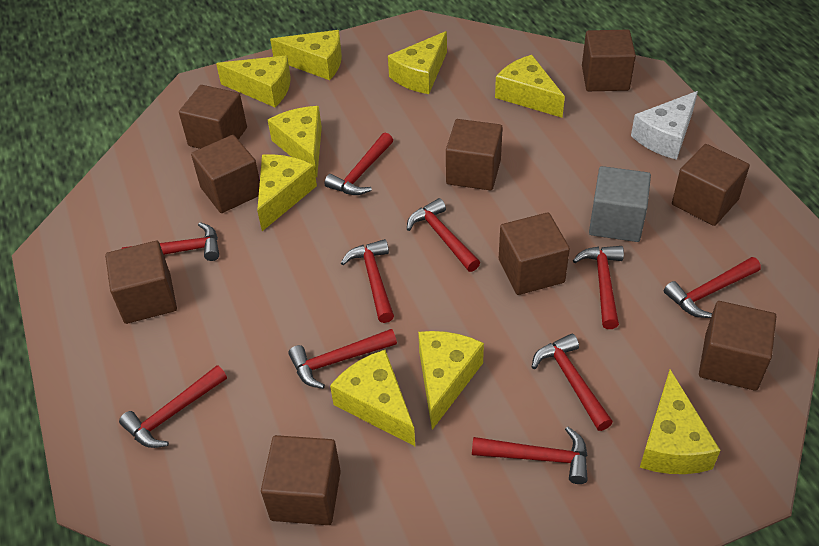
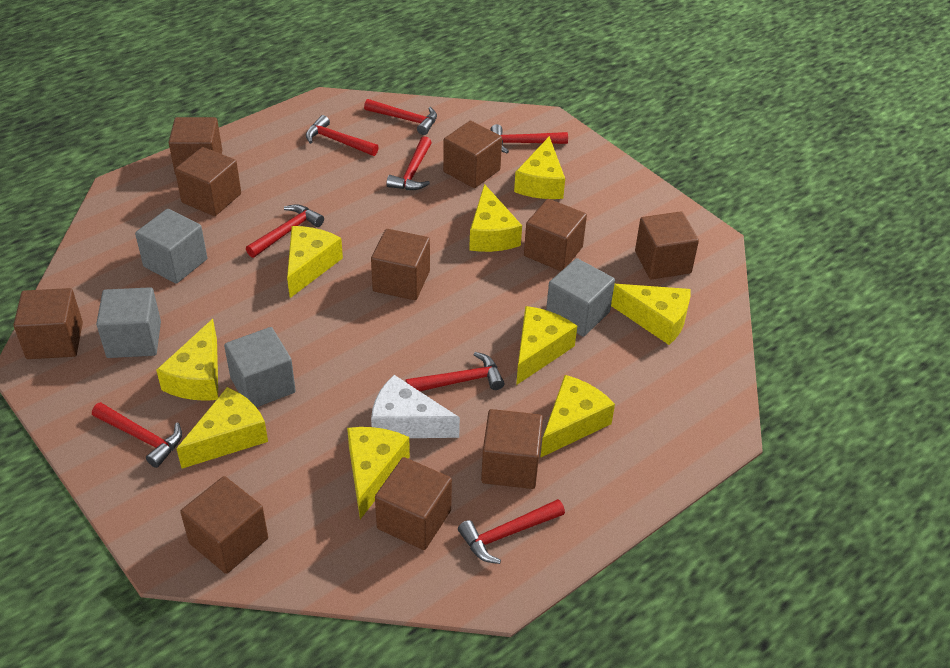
brown cube: [105,241,177,324] [179,85,247,149] [191,135,260,213] [261,435,341,525] [446,119,503,190] [499,212,570,295] [582,29,636,91] [672,144,750,226] [699,301,776,391] = 9 -> [13,288,83,359] [169,117,222,175] [175,147,241,216] [181,476,268,574] [371,229,430,300] [375,457,452,550] [443,121,502,188] [481,409,543,489] [524,199,587,271] [635,211,699,280] = 10
grey cube: [589,166,651,242] = 1 -> [96,287,161,358] [135,209,207,284] [224,327,296,407] [546,258,615,337] = 4
red hammer: [119,365,227,448] [121,222,219,261] [288,329,397,389] [325,132,393,195] [341,239,394,323] [407,198,480,272] [472,427,588,484] [532,334,613,431] [573,246,624,329] [664,257,761,318] = 10 -> [92,402,182,468] [246,204,324,258] [306,115,379,156] [364,99,437,135] [386,136,432,190] [406,352,505,391] [458,499,565,564] [490,124,568,153] = 8

